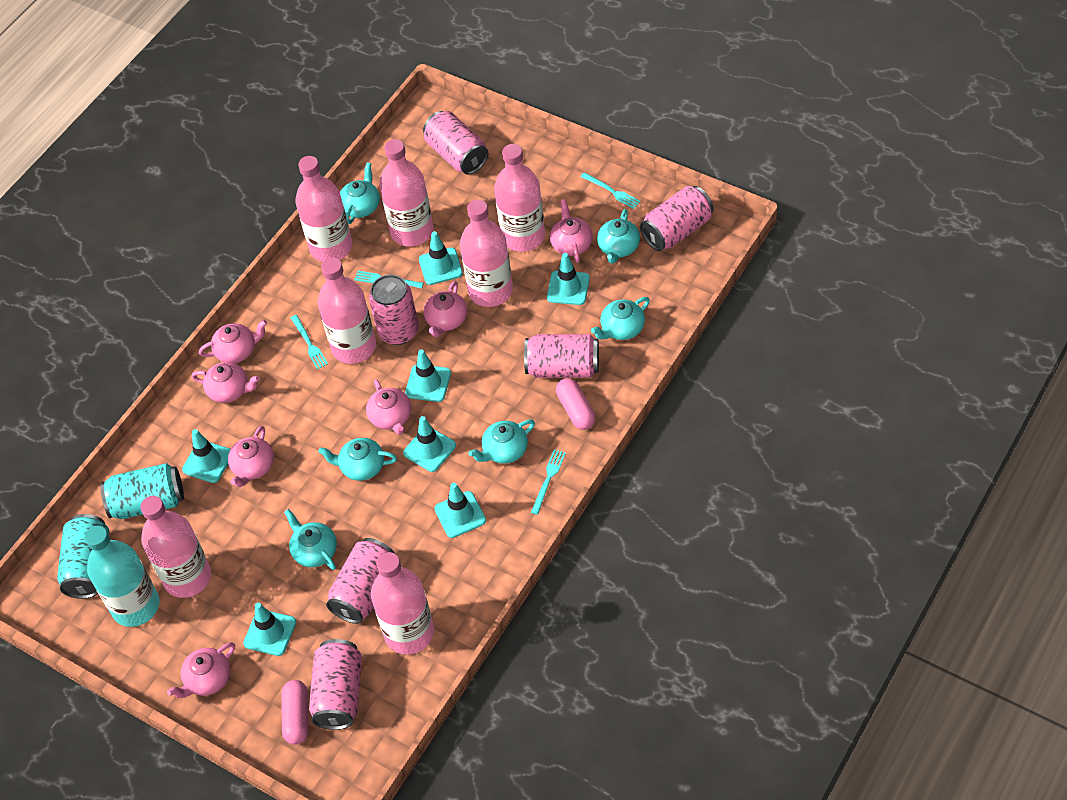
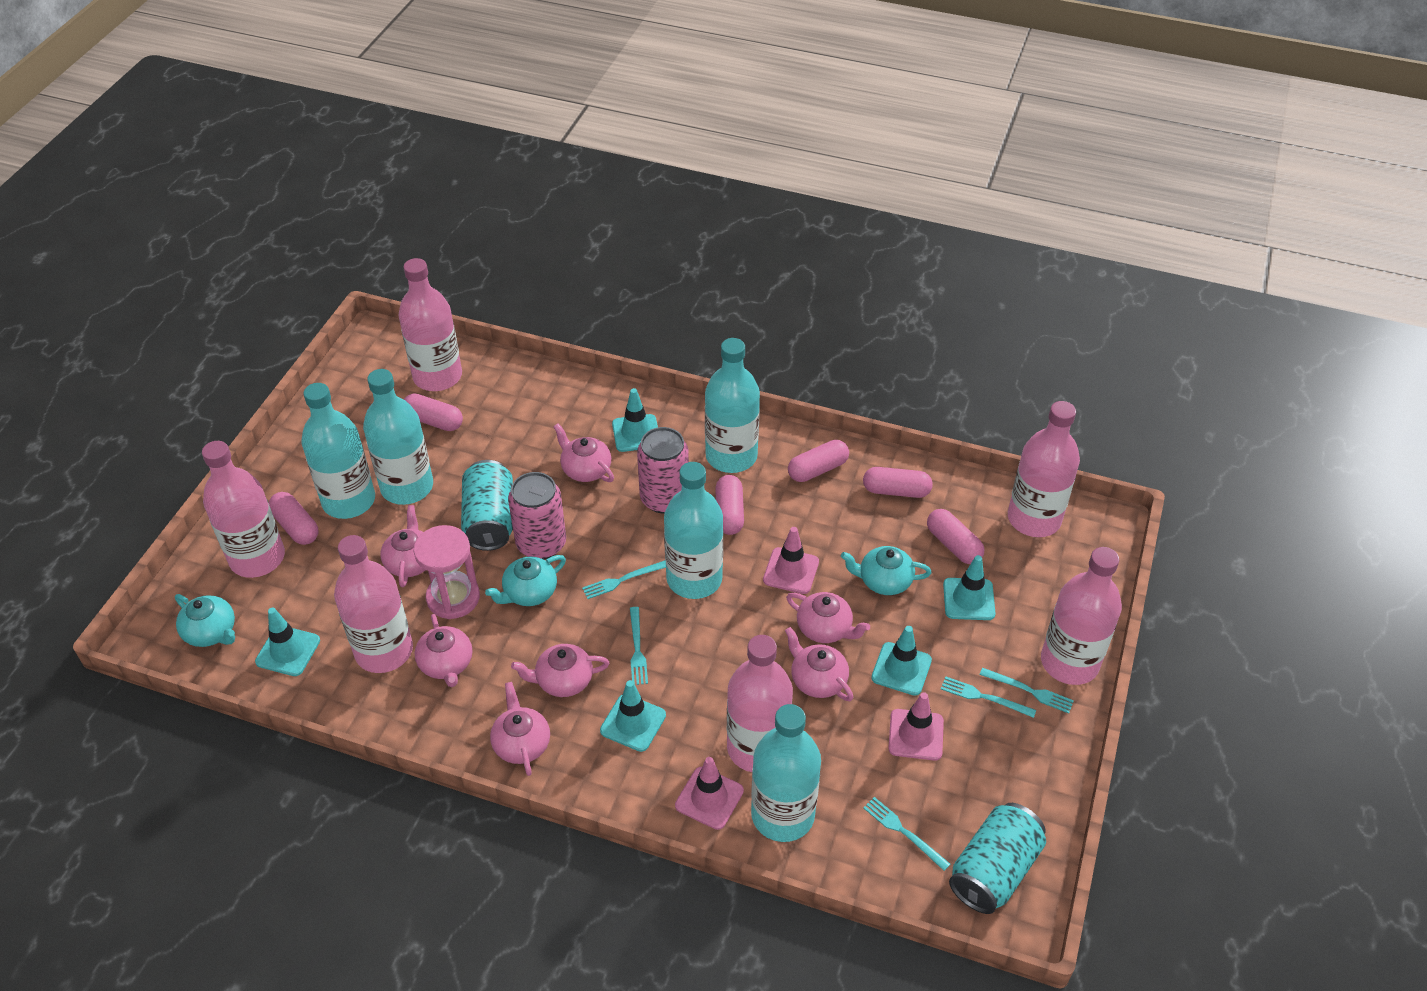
pink bottle: [140,496,211,598] [295,156,352,262] [318,258,376,364] [371,552,434,654] [379,139,434,247] [460,199,513,307] [494,144,545,252] = 7 -> [202,441,285,578] [334,535,413,673] [399,258,462,391] [727,635,793,772] [1008,401,1080,537] [1041,547,1122,685] = 6
pink can: [309,639,362,730] [326,538,395,624] [369,275,419,345] [423,111,488,175] [524,334,599,378] [640,186,713,251] = 6 -> [508,472,566,559] [637,427,689,514] = 2
pink capsule: [281,680,309,745] [556,378,595,430] = 2 -> [269,492,319,545] [404,394,463,431] [715,475,744,535] [788,440,849,482] [863,467,933,498] [927,509,984,564] = 6
pink hourglass: none = 0 -> [414,525,480,619] = 1
pink traffic cone: none = 0 -> [675,757,744,830] [763,527,819,594] [888,692,944,761] = 3
turquoise bottle: [85,526,159,627] = 1 -> [301,383,375,519] [363,369,433,505] [664,462,723,599] [705,338,760,473] [751,704,821,842] = 5
turquoise fork: [291,315,328,369] [354,271,424,288] [531,449,566,515] [580,172,641,209] = 4 -> [582,560,666,599] [630,607,648,685] [863,797,950,871] [941,676,1036,718] [979,668,1074,713] = 5
turquoise teapot: [284,509,337,570] [318,438,397,481] [340,162,380,224] [468,420,535,464] [591,297,650,340] [597,209,640,264] = 6 -> [175,594,235,647] [485,555,566,606] [841,546,932,595] = 3
turquoise traffic cone: [182,429,230,483] [243,603,296,656] [403,416,456,472] [405,349,451,402] [419,231,463,285] [434,483,486,538] [547,253,590,305] = 7 -> [255,608,320,676] [600,680,666,752] [612,388,658,452] [871,626,932,696] [943,555,995,620] = 5

